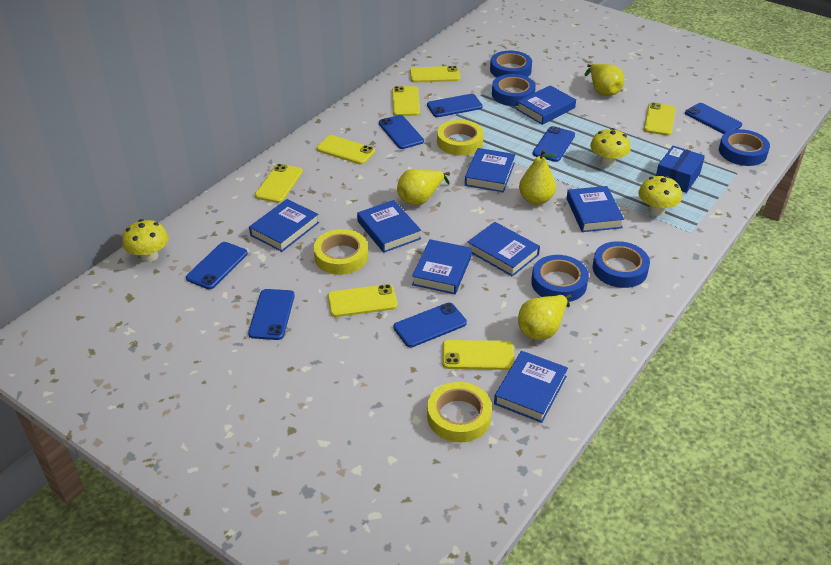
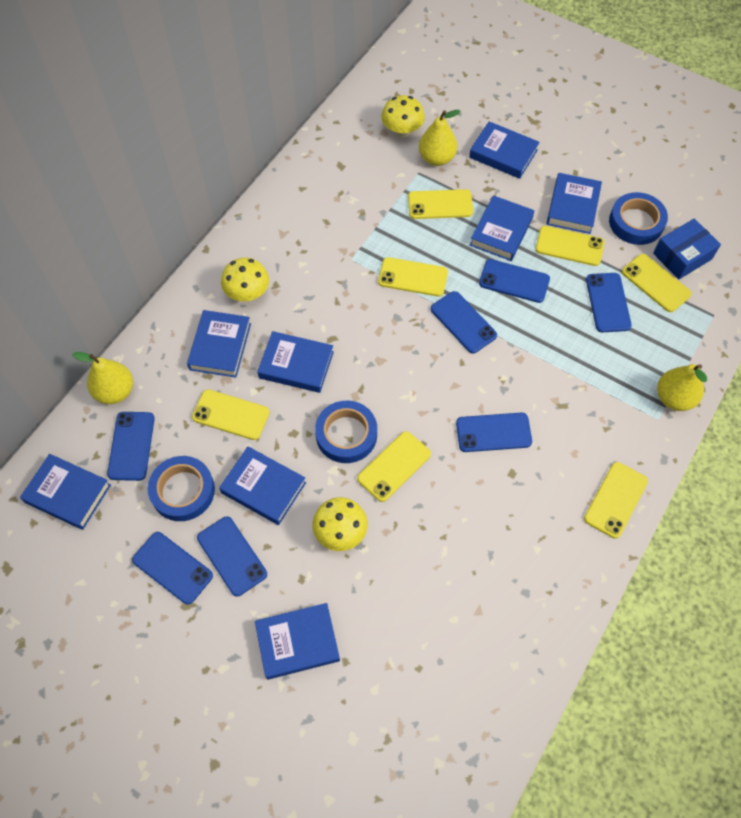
blue tape: [490,51,532,77] [492,74,536,106] [531,255,589,302] [593,241,650,288] [719,129,770,166] = 5 -> [148,456,215,521] [315,401,377,463] [609,192,668,245] = 3
yellow pear: [397,169,450,205] [518,294,571,340] [519,150,557,205] [584,64,624,96] = 4 -> [72,352,133,404] [419,110,461,166] [657,364,707,411] = 3
yellow tape: [314,229,368,275] [427,382,492,443] [437,120,484,156] = 3 -> none = 0

